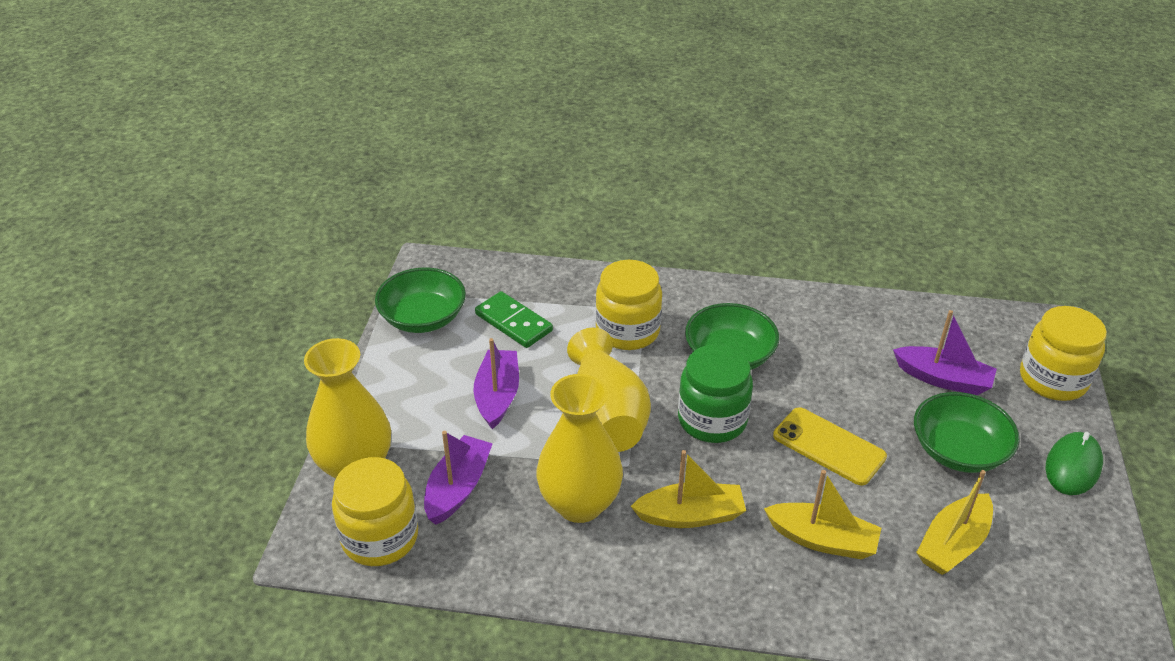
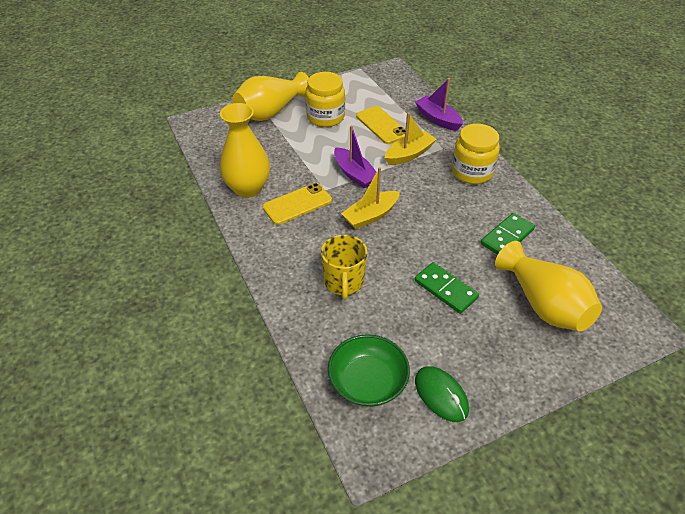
green bowl: [375,268,466,333] [685,303,779,370] [914,392,1020,473] = 3 -> [328,334,410,407] = 1
green domino: [475,291,553,348] = 1 -> [414,262,479,314] [481,213,535,255] = 2
green jar: [678,344,753,443] = 1 -> none = 0
purple boat: [424,431,493,525] [474,338,519,429] [893,310,997,395] = 3 -> [334,126,376,188] [415,78,463,131] = 2
yellow boat: [631,450,746,528] [764,470,881,559] [916,470,993,575] = 3 -> [341,167,400,229] [385,112,437,165] = 2
yellow jar: [332,457,418,566] [595,260,662,350] [1020,306,1107,401] = 3 -> [305,72,345,127] [452,124,500,184] = 2
yellow mug: none = 0 -> [321,234,367,300] = 1
yellow phone: [773,407,887,486] = 1 -> [262,183,332,225] [356,106,406,144] = 2

